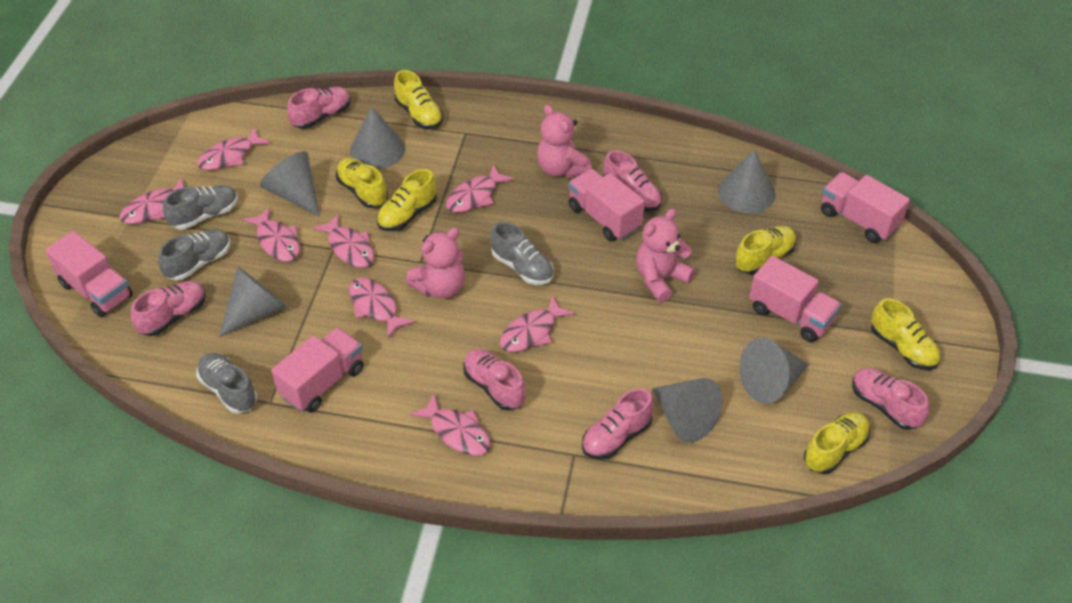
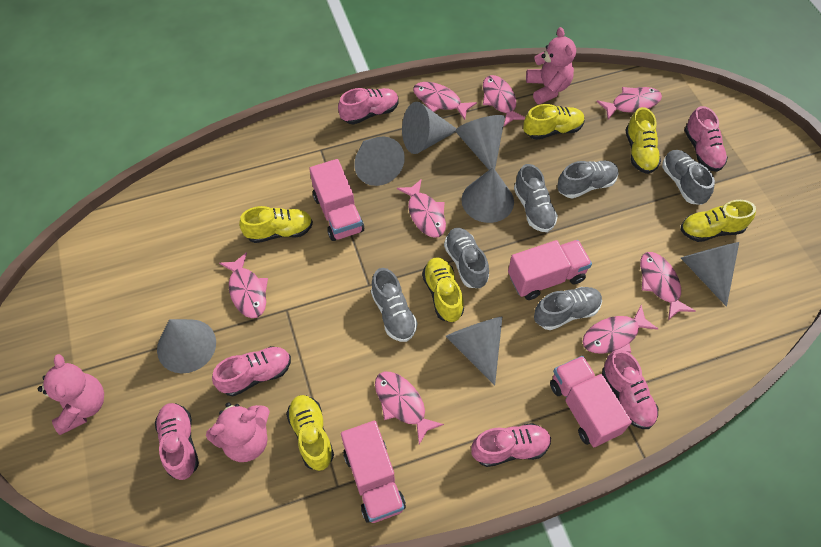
grey cone: [219,267,287,337] [260,151,320,217] [350,106,405,169] [652,378,722,443] [718,149,775,213] [739,338,809,404] = 6 -> [157,319,216,373] [354,137,405,186] [402,102,457,154] [446,316,502,386] [455,115,505,170] [462,167,514,223] [681,242,739,307] = 7
grey shoe: [158,229,231,281] [163,185,238,230] [196,353,257,414] [491,222,554,285] = 4 -> [371,268,417,342] [444,228,489,288] [514,164,558,232] [534,287,602,330] [557,161,619,199] [662,150,715,205] = 6
pink truck: [45,231,133,317] [271,327,363,413] [568,169,645,242] [749,256,841,342] [821,172,910,243] = 5 -> [309,159,364,241] [341,421,406,523] [508,240,592,300] [550,356,632,447] = 4

